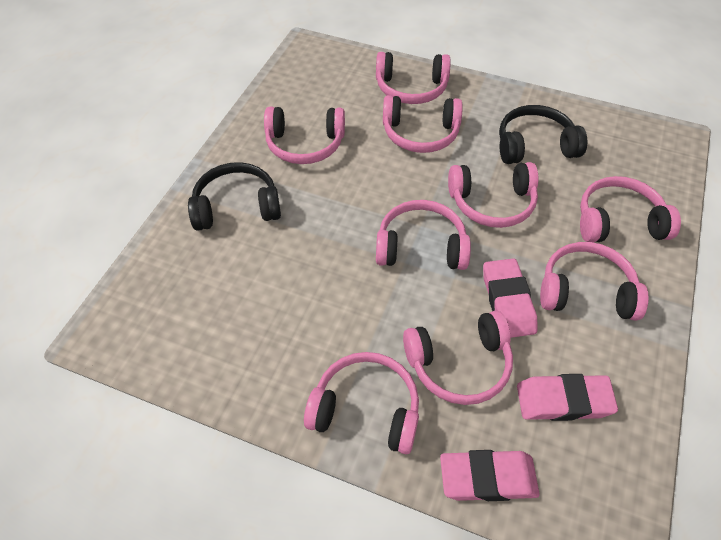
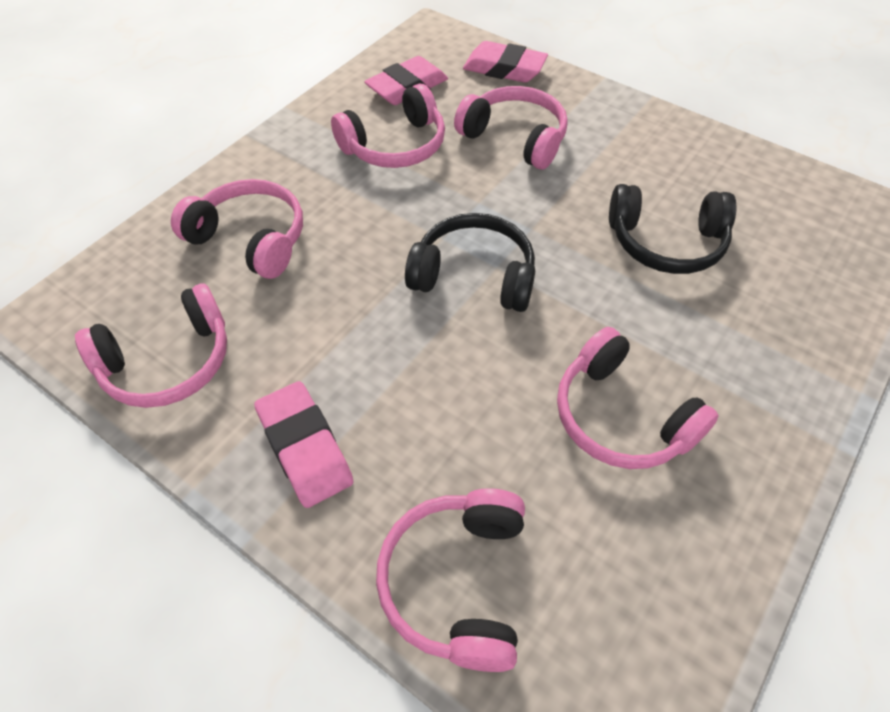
pink headphones: [264,107,345,164] [304,352,419,454] [376,52,451,104] [376,200,471,270] [383,95,463,153] [403,311,513,405] [448,162,538,228] [540,242,649,321] [580,176,681,242] = 9 -> [75,284,227,408] [171,179,303,279] [331,83,445,168] [376,488,525,672] [454,86,568,169] [557,327,719,469] = 6

